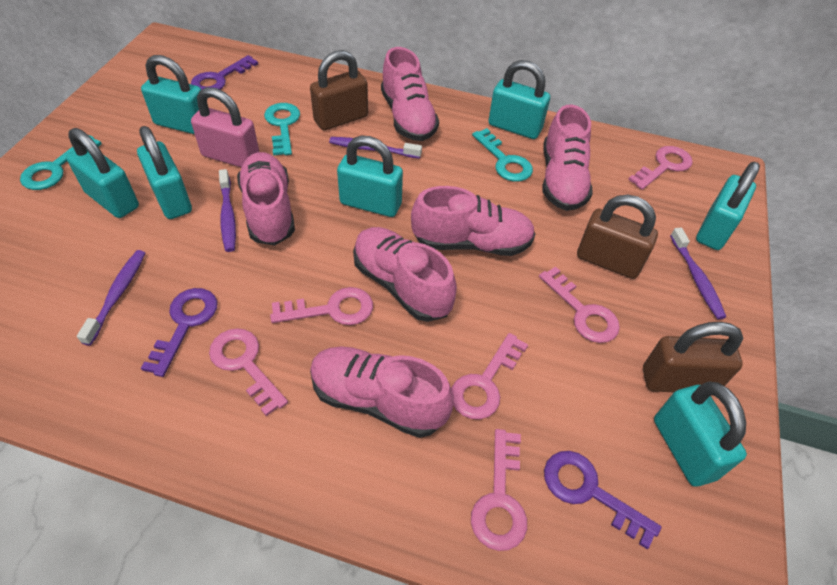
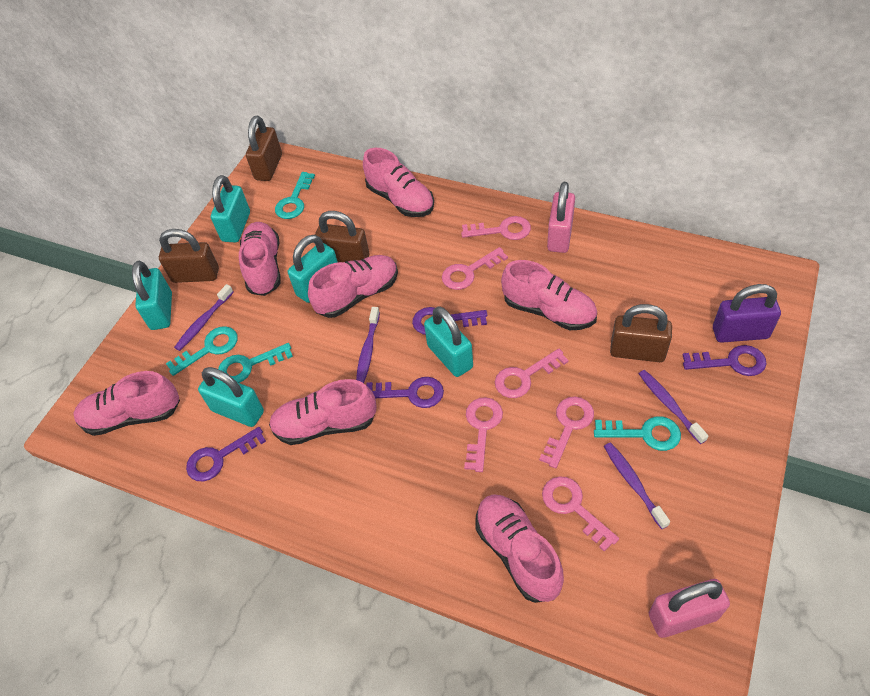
brown padlock: [310,50,368,130] [577,195,658,279] [643,322,743,392] = 3 -> [159,229,219,283] [246,116,282,181] [315,211,369,262] [610,304,672,362] = 4
pink padlock: [191,87,259,167] = 1 -> [547,182,575,253] [649,579,730,638] = 2
pink shoe: [237,152,295,245] [310,347,454,438] [353,227,457,322] [381,47,439,141] [411,186,535,256] [542,104,593,211] = 6 -> [73,371,180,436] [239,222,281,296] [269,379,377,445] [308,255,398,318] [363,148,434,217] [475,494,564,603] [501,260,597,330] = 7
purple key: [141,288,218,377] [191,55,258,90] [544,451,661,549] = 3 -> [186,427,266,481] [366,377,444,408] [412,307,487,335] [683,345,766,376] = 4
purple padlock: none = 0 -> [713,284,781,343] = 1
turquoise key: [20,135,102,190] [264,103,300,156] [472,128,533,182] = 3 -> [166,326,238,376] [218,343,293,383] [275,172,315,219] [594,416,681,451] = 4
turquoise padlock: [66,128,139,218] [137,126,192,219] [141,55,201,134] [337,136,403,217] [489,60,550,139] [654,381,747,487] [696,162,760,250] = 7 -> [132,261,172,330] [198,367,264,427] [211,175,250,242] [288,235,338,303] [424,306,473,377] = 5

